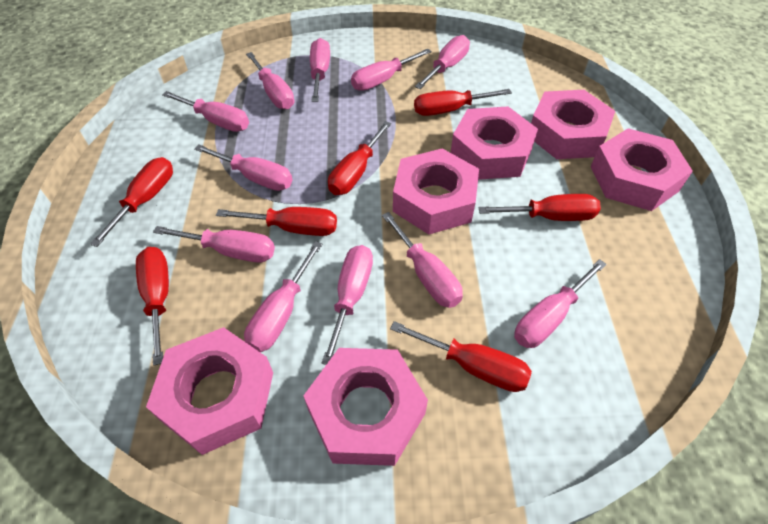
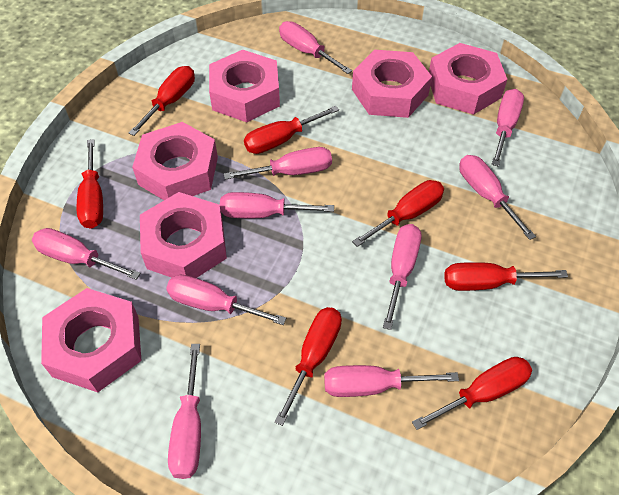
pink screwdriver: [153,226,275,263] [162,91,249,132] [194,144,292,191] [244,241,323,352] [246,52,294,109] [310,38,330,102] [322,245,373,365] [351,49,432,91] [382,212,463,308] [415,35,470,89] [514,259,607,348] = 11 -> [32,228,141,280] [166,275,286,325] [168,344,201,479] [220,192,334,218] [224,147,332,180] [279,21,352,74] [324,365,459,397] [383,224,421,330] [459,155,536,240] [491,89,524,167] = 10

